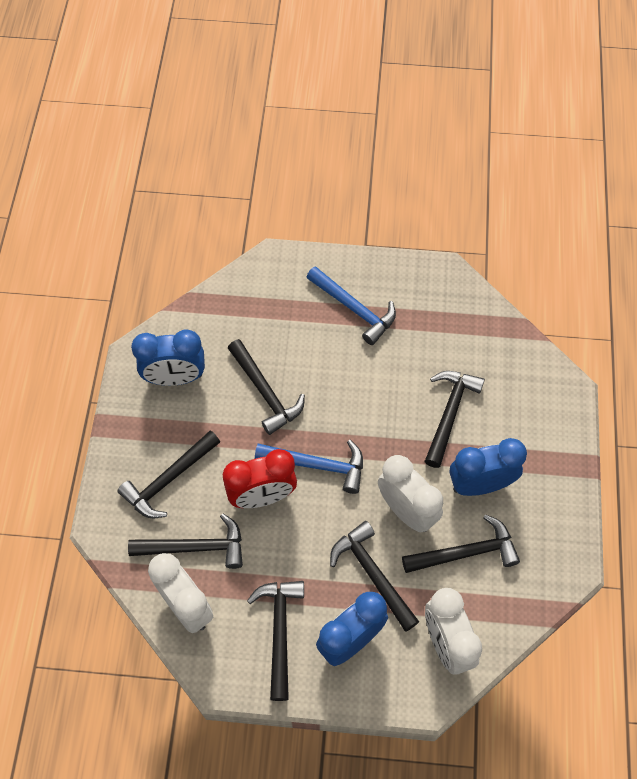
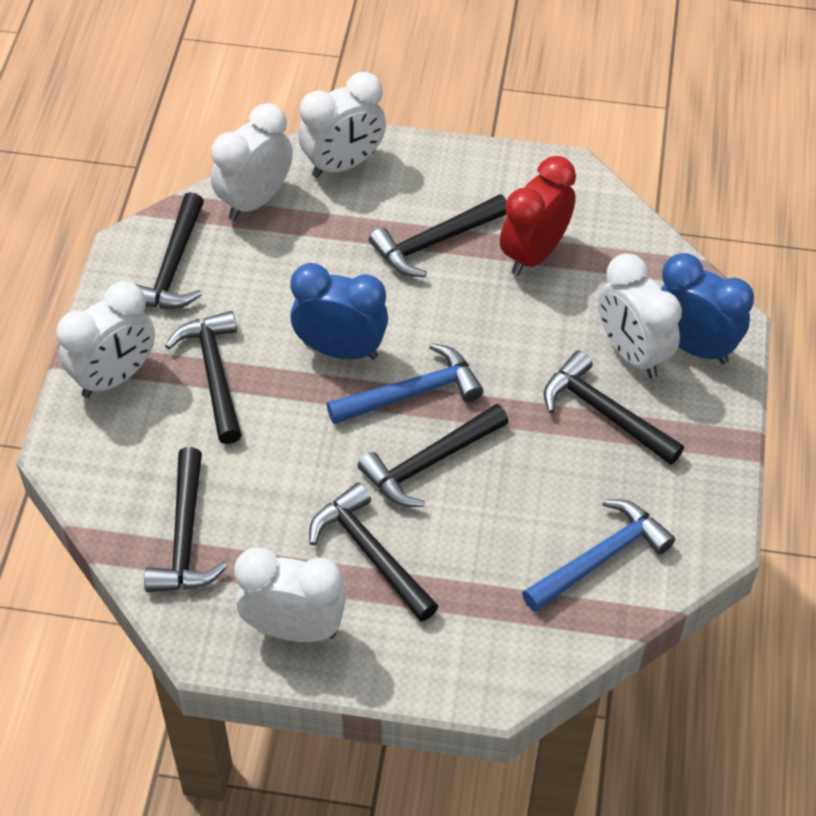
blue clock: [131,330,205,386] [316,592,388,666] [449,438,527,496] = 3 -> [290,263,388,360] [661,253,754,364] = 2
white clock: [148,553,213,633] [378,455,443,532] [425,588,482,675] = 3 -> [56,281,155,398] [211,103,293,220] [234,547,346,642] [298,72,386,178] [598,253,682,378] = 5

